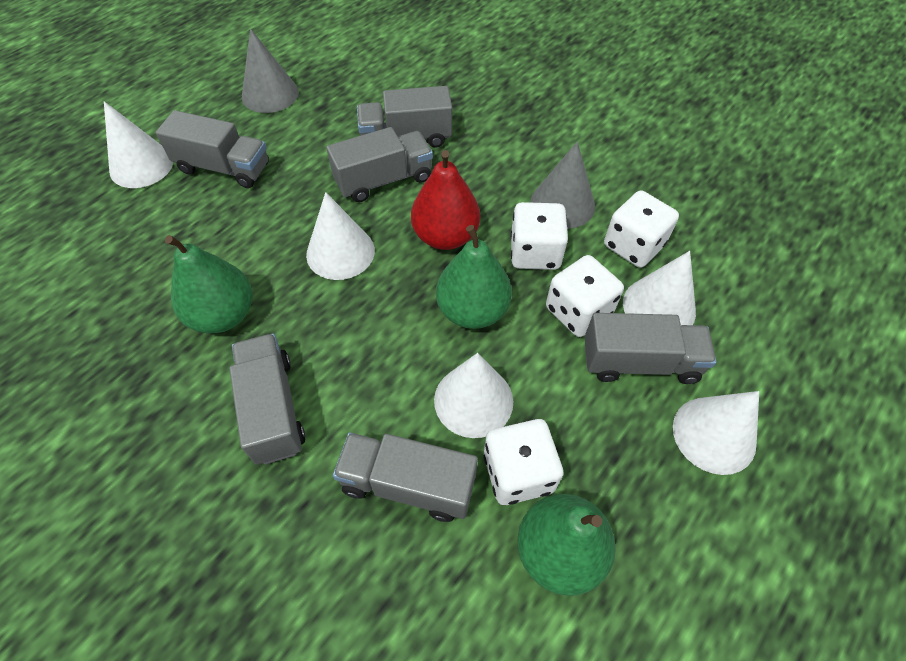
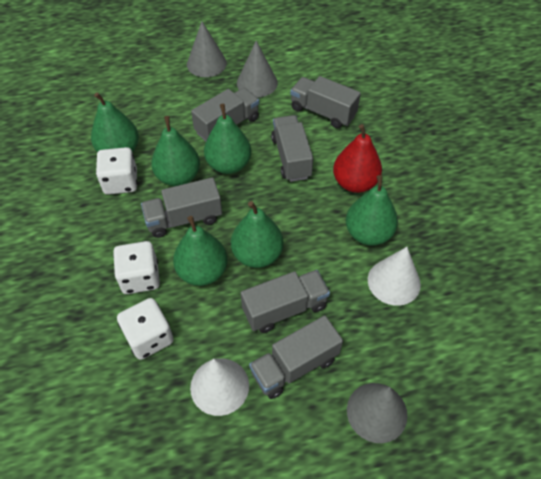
green pear: [165,235,252,333] [436,225,512,329] [518,494,616,596] = 3 -> [91,92,139,152] [151,116,200,186] [173,216,228,286] [204,104,251,174] [231,201,284,268] [346,175,398,246] = 6
grey cone: [242,28,299,113] [531,141,595,229] = 2 -> [187,22,227,77] [237,41,278,97] [347,383,407,443] = 3
white cone: [104,101,173,188] [306,192,375,280] [434,353,513,438] [623,251,696,325] [673,391,759,475] = 5 -> [190,358,249,416] [368,247,421,306] = 2
white dice: [484,419,564,505] [510,202,568,270] [546,255,624,337] [604,191,679,268] = 4 -> [96,147,137,195] [113,241,160,294] [117,298,174,360] = 3

